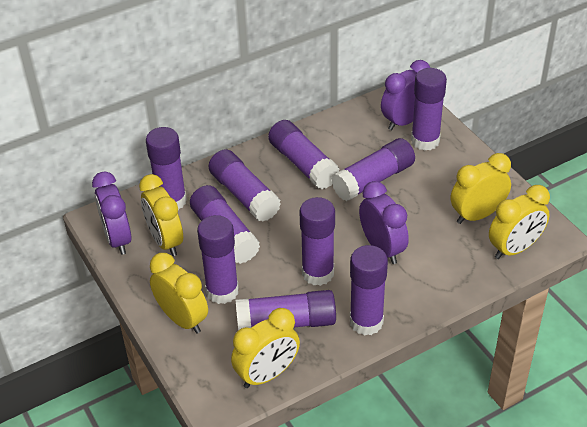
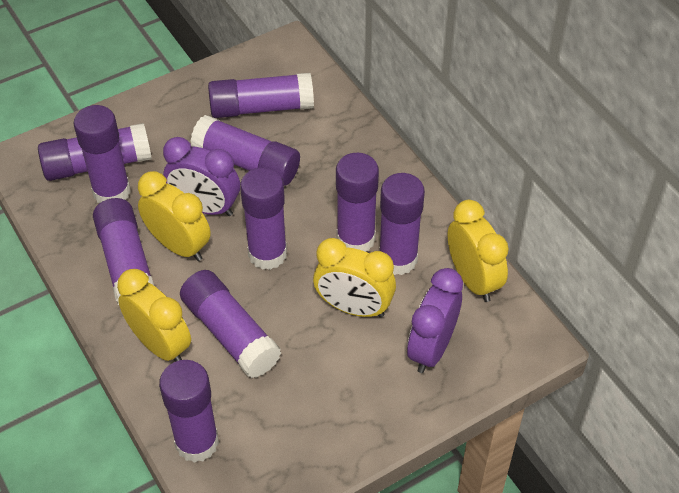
purple clock: [92,171,132,255] [359,181,409,264] [381,60,430,130] = 3 -> [163,137,240,216] [407,268,463,373] = 2
yellow clock: [139,174,183,256] [150,253,208,334] [231,308,300,388] [451,153,511,224] [489,185,550,259] = 5 -> [117,269,191,362] [138,171,211,261] [313,238,396,318] [448,200,509,302] = 4

